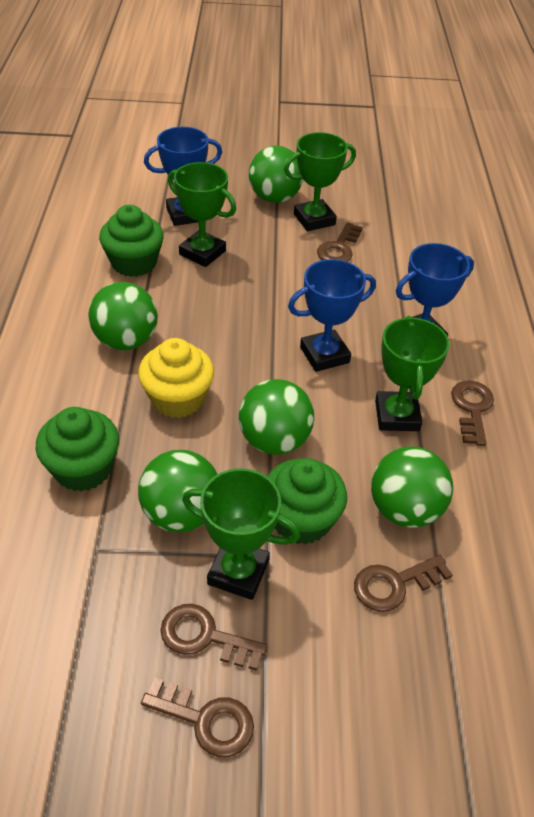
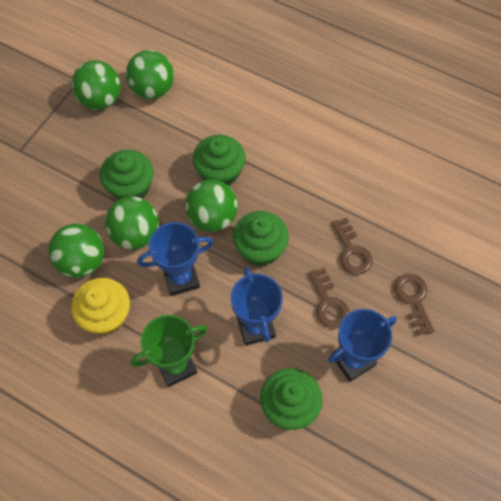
brown key: [141,678,254,757] [160,604,268,671] [317,222,363,262] [354,555,453,612] [451,380,494,446] = 5 -> [309,268,349,329] [332,218,373,275] [394,273,434,335] = 3
green cupcake: [36,407,119,492] [99,205,164,277] [267,458,347,545] = 3 -> [100,150,153,200] [193,135,246,186] [233,211,289,267] [260,368,322,430] = 4
green trophy: [168,162,236,267] [182,468,300,600] [284,132,356,231] [375,316,449,431] = 4 -> [131,315,208,387] = 1

